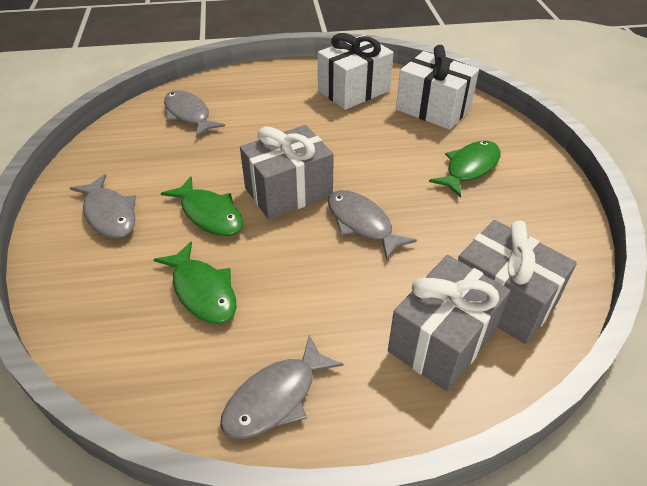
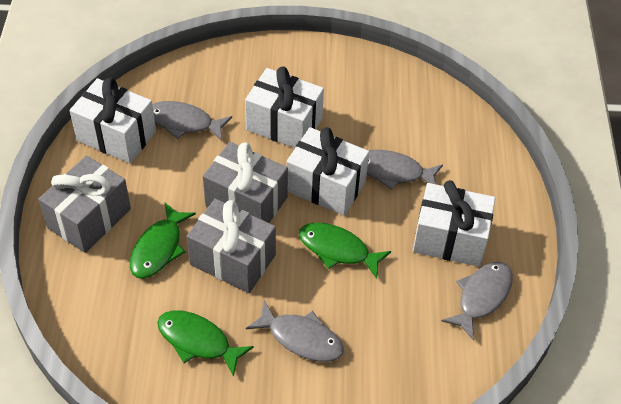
white gift: [318,33,394,110] [396,45,479,130] = 2 -> [70,78,156,163] [245,66,324,148] [286,127,369,216] [413,180,495,267] = 4

